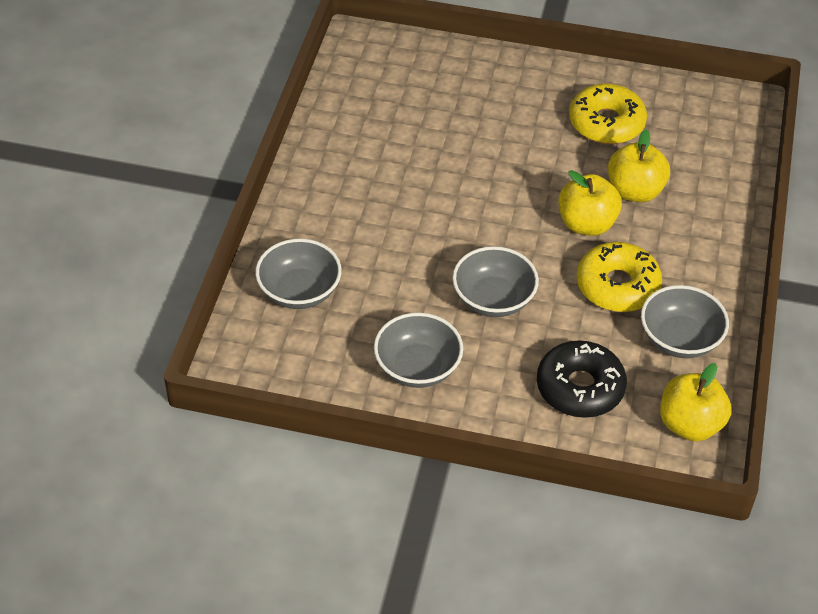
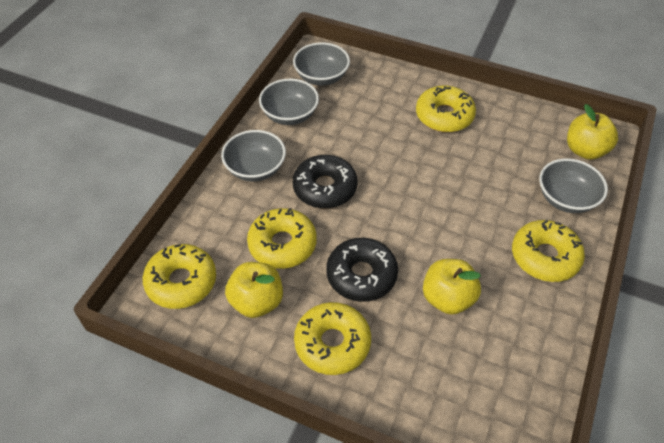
black donut: [537,340,627,418] = 1 -> [293,155,358,209] [326,238,398,302] = 2
yellow donut: [569,83,647,144] [577,242,662,312] = 2 -> [143,244,216,309] [247,208,317,269] [294,302,371,375] [416,86,476,132] [512,220,585,282] = 5

